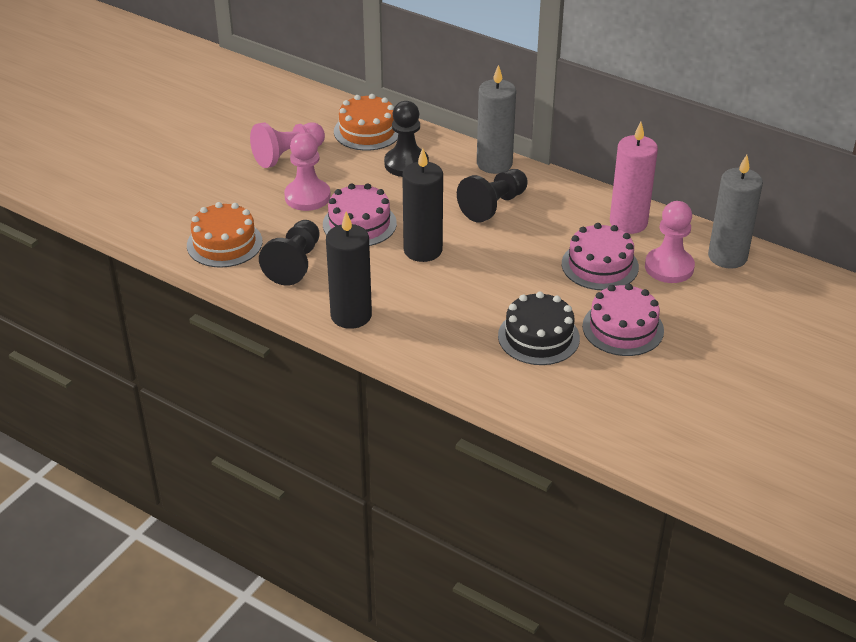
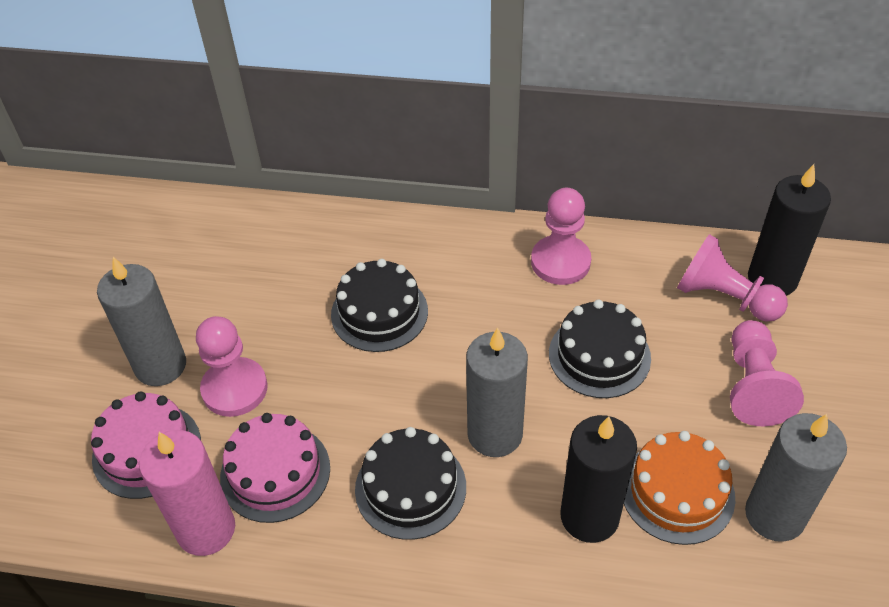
black cake: [498,292,580,365] = 1 -> [331,259,428,352] [355,427,466,540] [549,300,651,398] = 3
black pawn: [259,220,320,285] [384,101,429,177] [457,169,528,222] = 3 -> none = 0
grey candle: [477,65,516,174] [708,155,763,269] = 2 -> [97,257,186,386] [466,327,528,457] [745,413,847,542] = 3
orange cake: [187,202,263,268] [334,94,398,151] = 2 -> [624,431,735,545] = 1
pink cake: [323,183,397,246] [562,223,639,290] [582,284,664,356] = 3 -> [91,391,201,499] [220,413,330,523] = 2
pink pawn: [250,122,325,168] [284,132,331,211] [645,201,695,283] = 3 -> [196,316,268,417] [531,188,591,285] [677,234,788,322] [730,320,804,427] = 4

